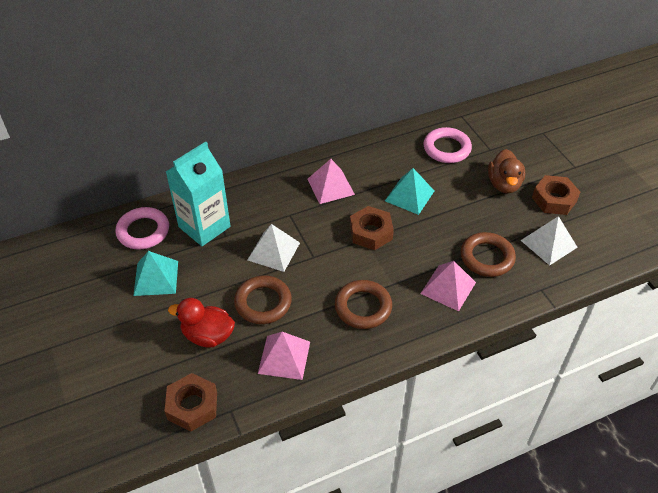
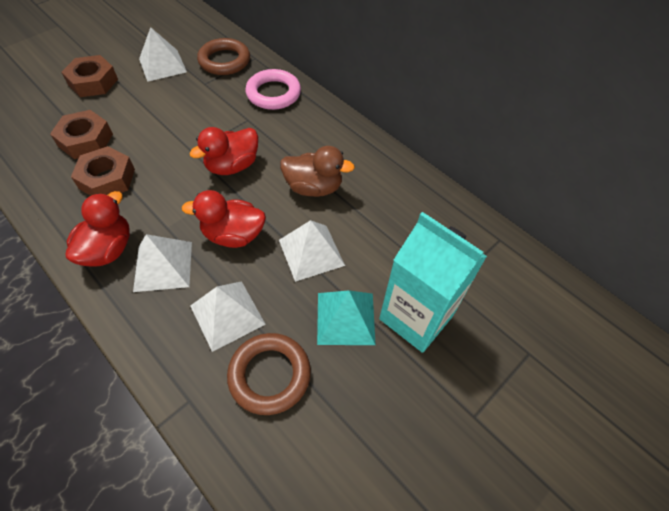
brown ring: [234,276,292,324] [335,280,392,329] [461,232,516,277] = 3 -> [197,38,250,75] [227,333,311,415] = 2
pink pyramid: [258,332,310,380] [307,159,355,204] [420,261,476,311] = 3 -> none = 0
pink ring: [115,207,169,250] [423,127,472,163] = 2 -> [245,69,301,110] = 1
red duck: [168,298,235,348] = 1 -> [66,191,130,266] [182,190,266,248] [189,127,258,175] = 3
turquoise pyramid: [133,251,178,296] [385,168,434,215] = 2 -> [317,290,376,345] = 1
white pyramid: [248,224,300,272] [520,216,578,266] = 2 -> [133,234,192,292] [139,27,187,82] [190,281,266,352] [279,220,345,282] = 4

